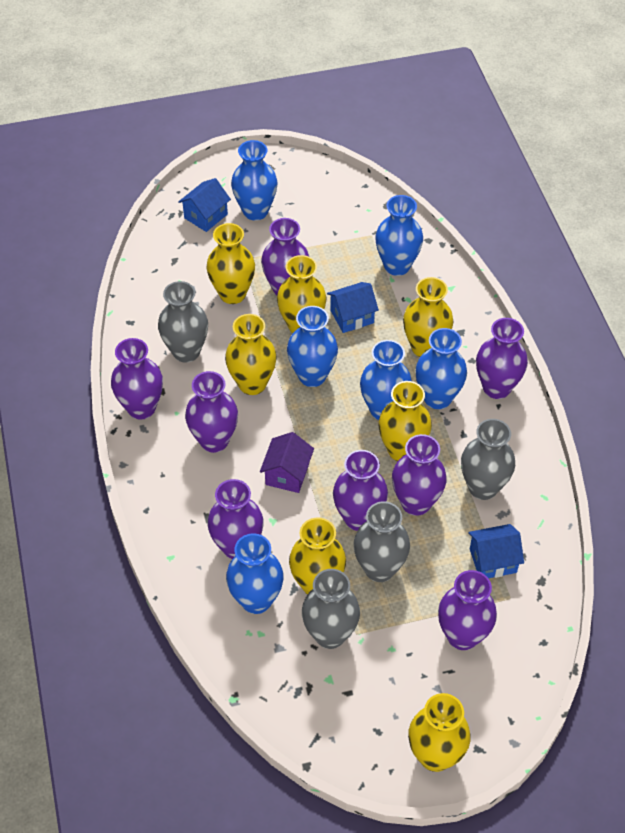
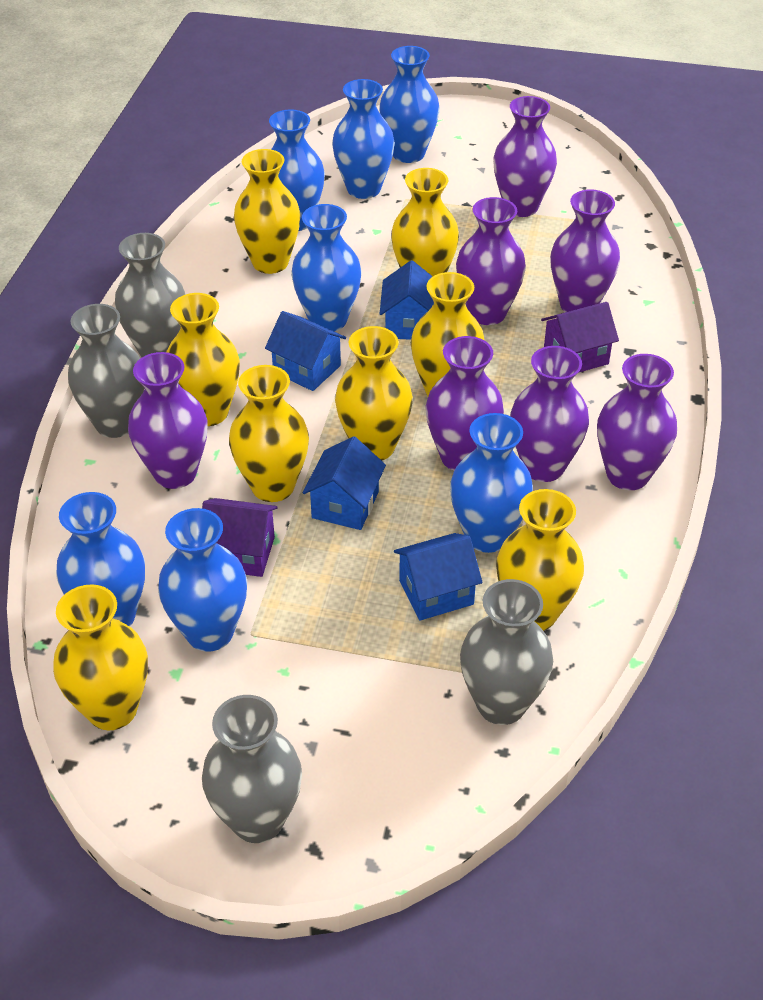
blue house: [178,178,231,232] [327,282,379,333] [468,524,524,578] = 3 -> [265,311,346,391] [303,436,386,530] [380,260,434,340] [394,533,483,621] = 4
blue vase: [226,533,284,614] [231,140,277,221] [287,306,338,387] [360,340,412,420] [375,195,423,276] [415,328,467,409] = 6 -> [57,492,145,626] [158,508,247,652] [269,109,325,231] [291,204,361,331] [332,79,395,199] [379,46,440,163] [450,413,533,553] = 7
purple house: [260,432,314,493] = 1 -> [202,498,278,577] [541,302,619,373] = 2
purple vase: [111,338,163,420] [185,371,238,453] [208,479,263,559] [261,218,309,296] [333,450,388,531] [392,434,447,516] [438,570,497,650] [476,318,528,399] = 8 -> [128,352,208,489] [426,336,504,471] [456,197,526,325] [493,96,557,217] [510,346,589,482] [550,189,620,312] [597,354,677,490] = 7
yellow vase: [206,223,255,304] [225,314,277,395] [277,255,326,333] [289,517,346,594] [379,381,432,461] [403,277,453,357] [408,693,471,772] = 7 -> [53,584,148,730] [166,293,240,426] [229,365,309,502] [234,149,301,274] [335,326,413,461] [391,168,459,276] [411,272,484,396] [496,489,584,631] = 8

